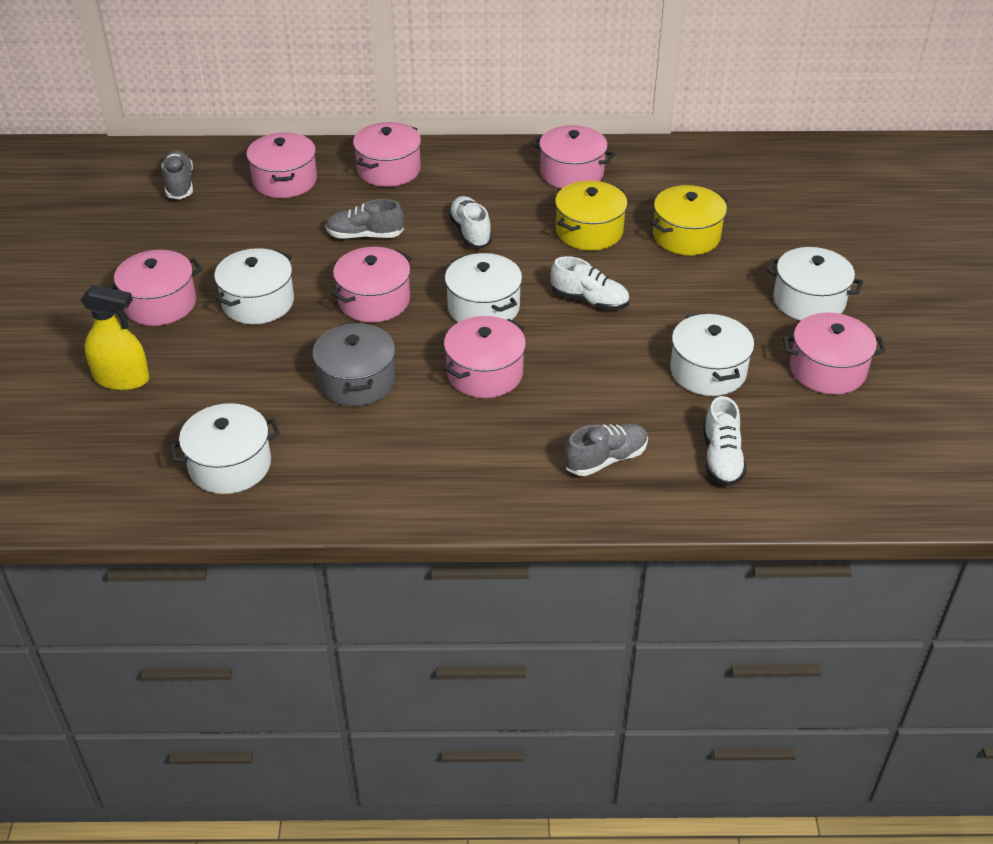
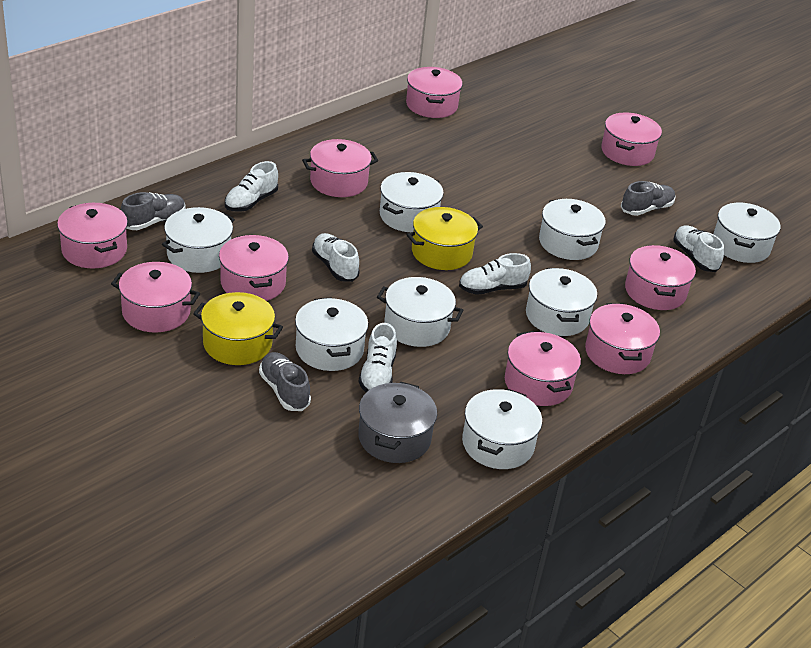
pink pot: [107,250,202,326] [246,132,317,198] [331,247,412,322] [353,122,421,187] [444,316,526,398] [532,125,615,189] [783,313,886,394] = 7 -> [57,203,128,268] [111,262,200,333] [219,235,289,301] [302,139,378,197] [406,67,463,118] [505,331,581,406] [585,303,660,374] [601,112,662,166] [625,245,696,310] = 9
white pot: [169,403,280,494] [214,248,294,324] [445,253,522,322] [670,313,754,396] [766,247,863,321] = 5 -> [162,207,235,273] [295,297,368,371] [377,277,464,347] [380,172,444,232] [462,389,542,469] [526,268,597,336] [539,199,606,260] [714,203,781,263] = 8
white shoe: [448,196,492,248] [551,256,629,310] [703,396,746,486] = 3 -> [225,161,278,212] [312,233,360,282] [359,323,397,392] [459,253,531,295] [673,225,724,272] = 5
yellow spray bottle: [81,285,149,390] = 1 -> none = 0

